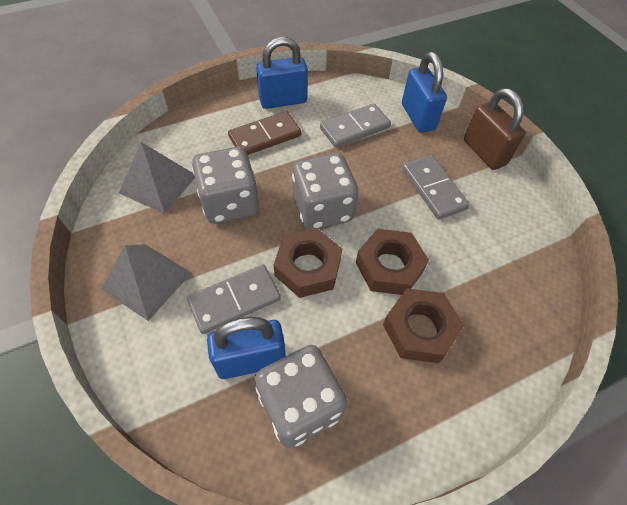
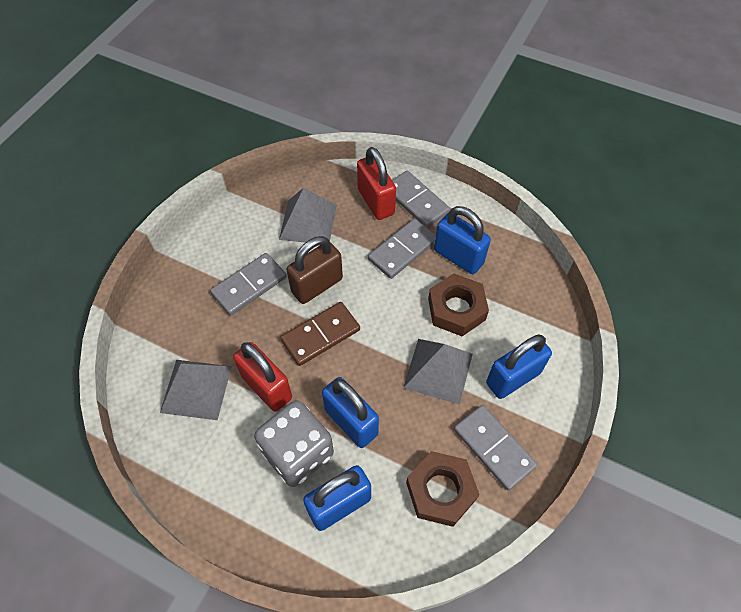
blue padlock: [207,317,286,379] [256,37,308,109] [402,52,447,133] = 3 -> [303,465,371,531] [322,377,379,448] [434,206,491,274] [486,335,552,399] = 4
brown nut: [274,228,342,298] [356,228,429,295] [383,288,464,363] = 3 -> [406,451,480,527] [428,273,489,336] = 2
grey dice: [192,147,259,224] [254,345,347,448] [292,153,358,230] = 3 -> [254,400,334,487] = 1
grey domino: [187,265,281,334] [320,103,391,148] [402,155,470,219] = 3 -> [210,253,287,315] [368,218,436,279] [392,171,450,228] [454,405,537,491] = 4
grey pyramid: [101,244,191,321] [119,142,195,214] = 2 -> [160,360,232,420] [279,188,337,243] [403,339,473,405] = 3
red padlock: none = 0 -> [233,342,292,412] [357,147,396,220] = 2

